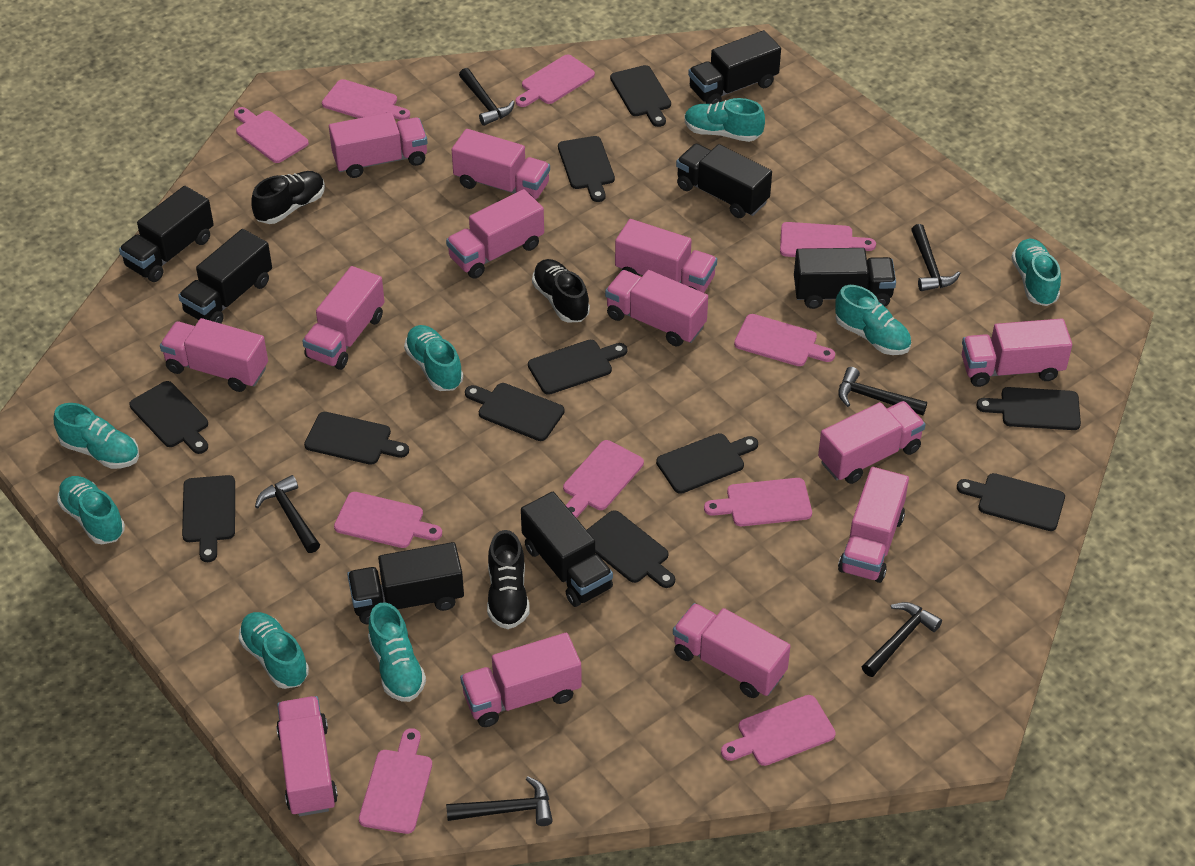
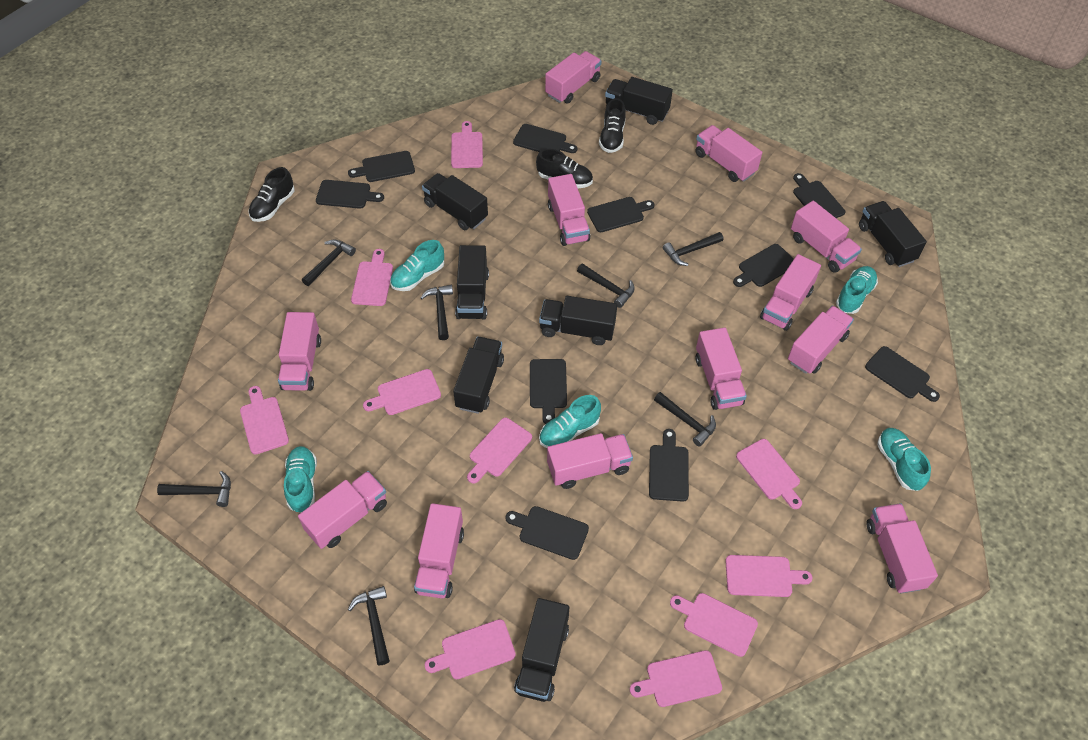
black cutting board: [129,381,208,454] [182,475,235,562] [304,412,409,465] [465,383,565,441] [528,340,627,395] [558,136,615,202] [587,510,675,588] [610,65,671,127] [656,433,758,494] [957,473,1065,531] [976,387,1081,430] = 11 -> [316,180,384,209] [348,151,415,182] [505,506,589,560] [513,124,577,153] [530,359,567,424] [587,197,655,232] [649,429,689,502] [733,244,794,287] [793,173,845,218] [865,346,940,402] = 10
black hammer: [255,475,320,553] [446,776,553,826] [459,68,515,126] [838,367,927,416] [862,602,942,677] [911,224,961,291] = 6 -> [157,471,231,507] [302,239,356,286] [348,586,390,665] [421,285,453,340] [577,263,635,308] [654,392,716,447] [663,232,724,266] = 7
pink truck: [160,318,268,392] [276,696,338,816] [302,266,385,370] [329,112,428,178] [446,189,544,279] [452,129,550,200] [460,633,582,727] [605,270,708,346] [615,219,717,293] [673,603,790,698] [818,401,926,484] [838,467,909,583] [962,319,1072,387] = 13 -> [278,312,321,391] [298,471,387,549] [414,503,464,598] [545,51,602,104] [547,433,633,489] [548,174,590,246] [695,125,762,182] [695,327,747,410] [760,254,821,331] [788,306,854,374] [791,201,862,273] [866,503,938,594] = 12
turquoise shoe: [53,403,139,469] [57,476,125,544] [239,612,309,689] [368,602,426,702] [404,325,463,391] [684,98,765,142] [835,285,911,355] [1011,239,1061,306] = 8 -> [284,446,317,513] [390,240,444,291] [539,395,601,448] [836,266,878,314] [877,428,931,491] = 5

